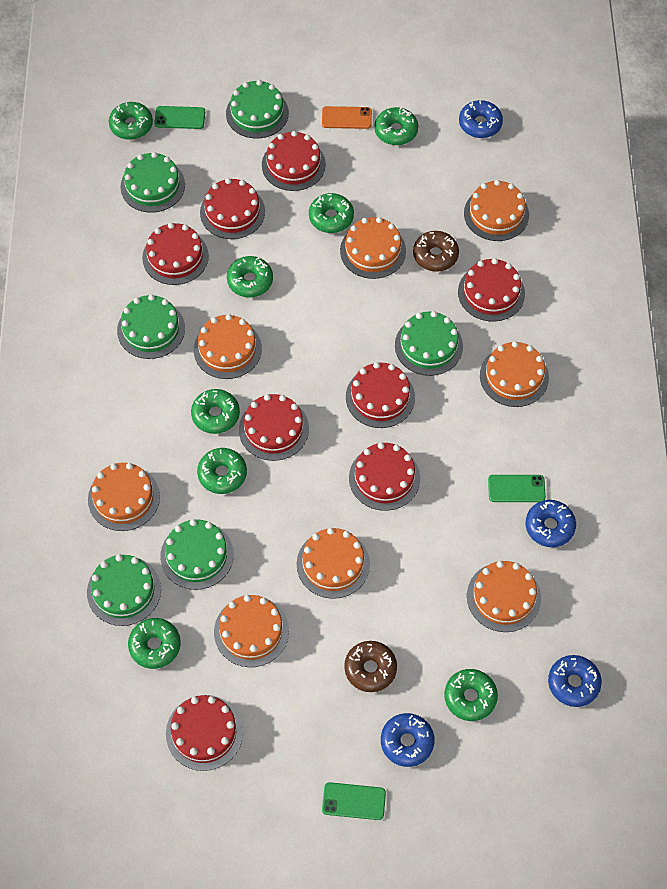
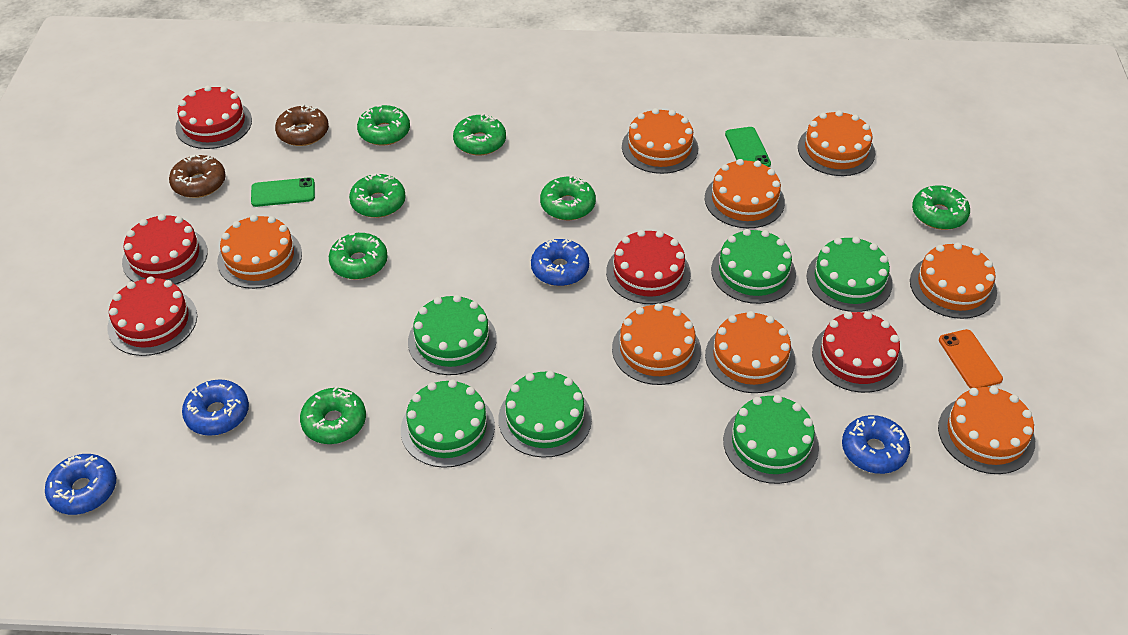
green donut: [109,102,153,140] [128,618,181,669] [191,389,240,434] [197,448,247,494] [227,256,273,297] [309,193,354,233] [374,107,418,145] [444,669,498,721] = 8 -> [300,387,366,444] [329,233,388,280] [349,173,406,218] [357,105,410,146] [453,113,506,155] [540,175,596,220] [912,185,970,230] = 7
green phone: [154,106,205,129] [322,782,386,820] [488,475,546,502] = 3 -> [251,177,315,207] [725,127,771,167] = 2
red cake: [142,223,209,285] [166,695,243,771] [200,178,265,239] [239,394,309,461] [262,131,326,191] [346,362,415,428] [349,442,420,511] [458,258,525,321] = 8 -> [107,277,197,356] [122,214,208,285] [175,85,252,149] [606,230,691,304] [812,312,903,393] = 5

